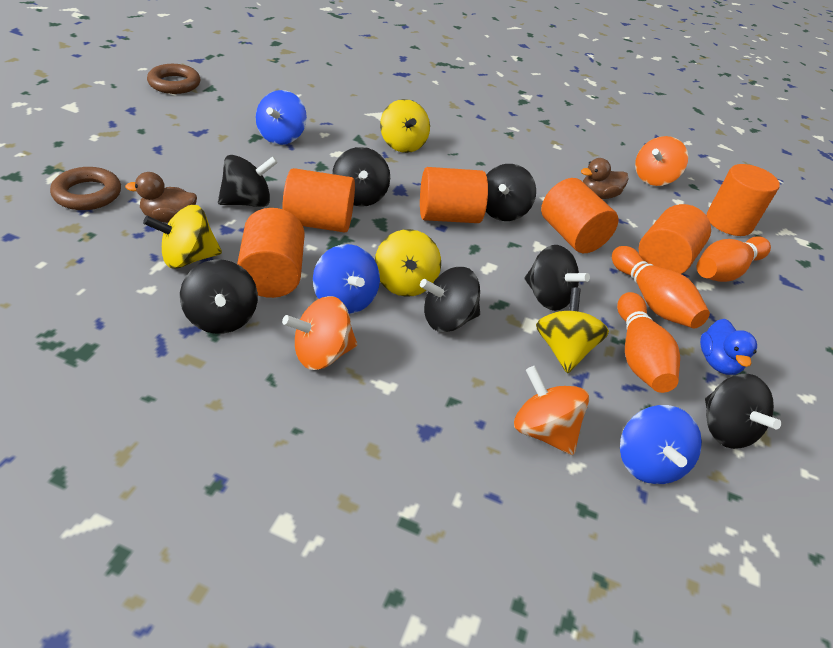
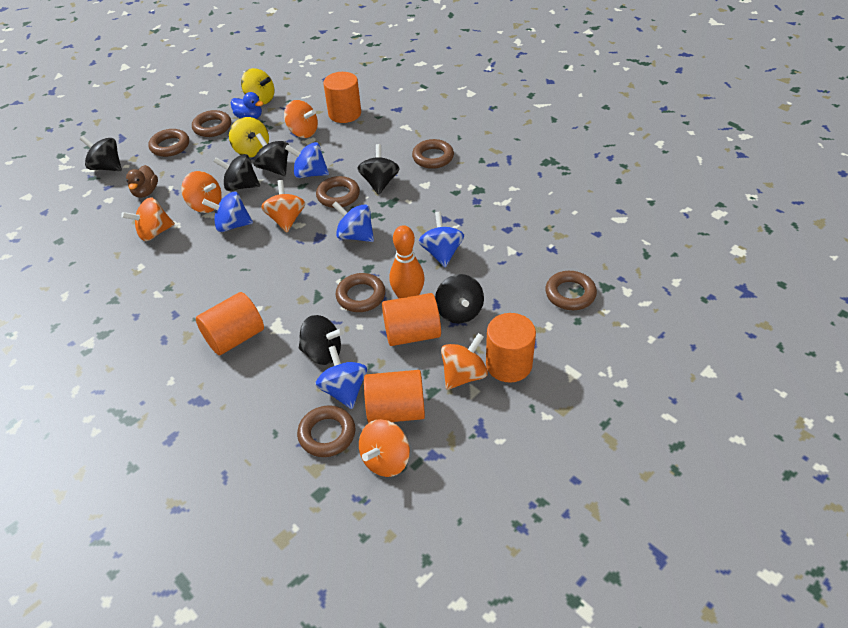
black spinning top: [180,260,258,334] [218,155,278,207] [332,147,390,207] [420,267,480,332] [486,164,536,221] [524,245,590,311] [705,374,781,449] = 7 -> [80,136,122,171] [213,154,260,191] [253,133,289,176] [299,315,344,365] [358,144,400,195] [435,274,484,324] = 6
blue spinning top: [256,90,307,145] [313,244,380,314] [620,405,702,484] = 3 -> [202,192,253,232] [285,142,329,178] [315,346,367,409] [332,202,374,242] [418,212,464,267] = 5
brown duck: [125,172,197,223] [581,158,629,199] = 2 -> [126,165,158,198] = 1
brown ring: [50,167,121,210] [147,64,200,94] = 2 -> [148,129,189,157] [192,110,231,137] [297,405,355,457] [316,176,360,208] [335,273,385,312] [412,139,454,169] [545,271,597,310] = 7
orange bowling pin: [612,246,710,329] [617,292,680,393] [697,236,771,282] = 3 -> [389,225,425,298] = 1
orange cylinder: [237,208,304,298] [282,168,355,232] [420,167,488,223] [541,178,619,253] [639,204,711,274] [707,164,780,236] = 6 -> [196,292,264,355] [323,72,361,123] [364,370,425,423] [382,293,441,346] [486,313,536,383] = 5
orange spinning top: [282,296,357,370] [514,366,589,455] [635,136,688,186] = 3 -> [121,198,175,241] [181,171,222,213] [261,180,305,232] [284,100,318,138] [359,419,410,477] [441,333,488,390] = 6
yellow spinning top: [143,205,222,268] [375,229,441,297] [380,99,430,153] [536,287,609,373] = 4 -> [229,117,269,157] [241,68,274,105] = 2

